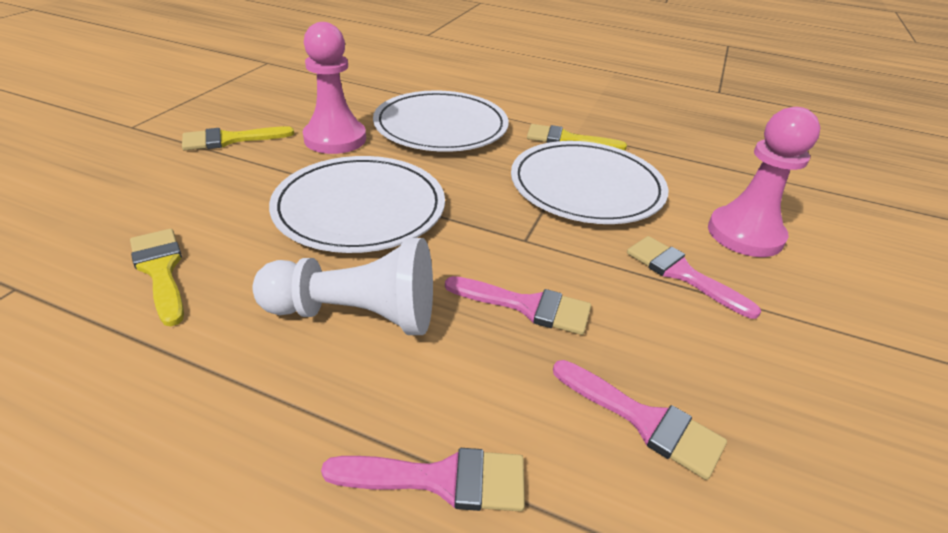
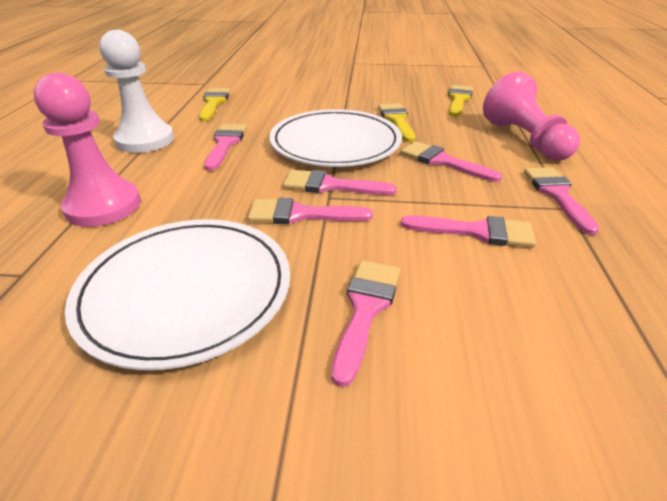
pink brush: [321,448,525,512] [445,276,591,335] [553,360,727,480] [627,236,761,319] = 4 -> [204,123,247,171] [248,198,373,224] [283,170,397,195] [331,260,400,387] [401,141,502,182] [401,215,536,248] [524,167,600,235] = 7
white plate: [269,156,445,253] [373,90,509,152] [511,141,668,224] = 3 -> [65,219,290,370] [269,109,402,167] = 2

